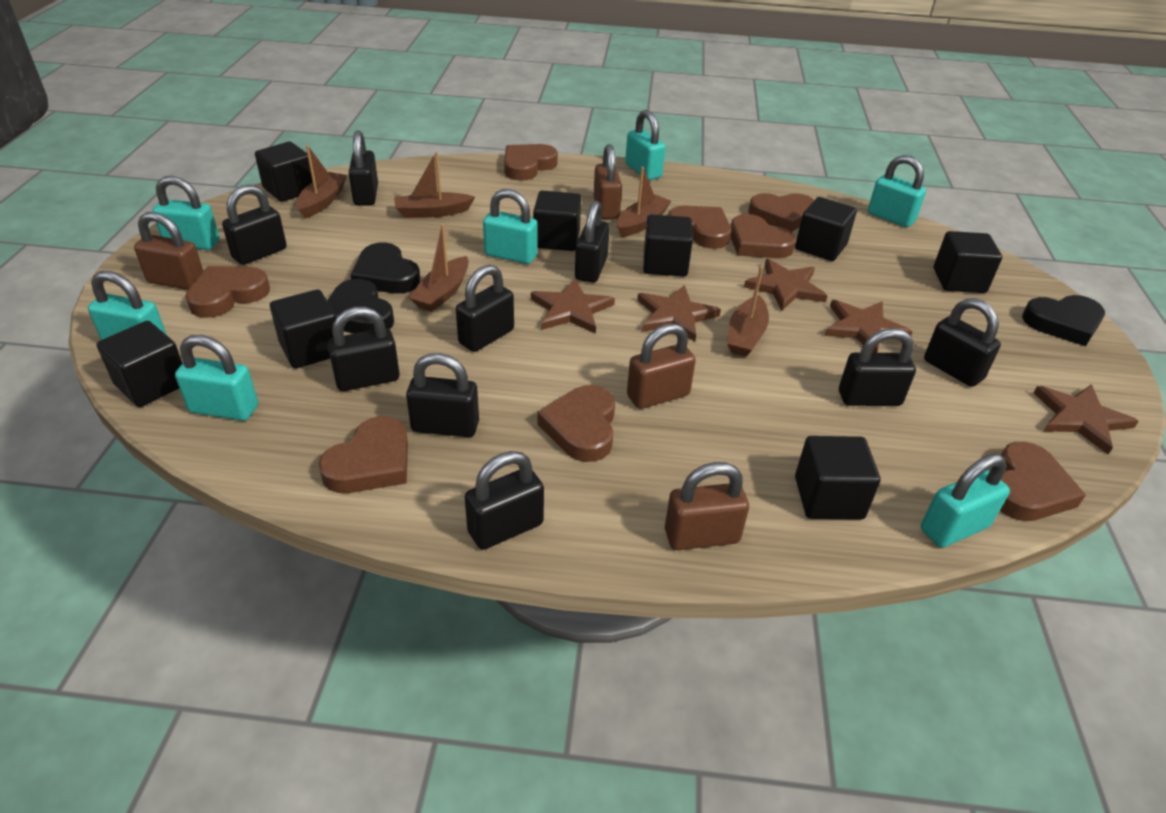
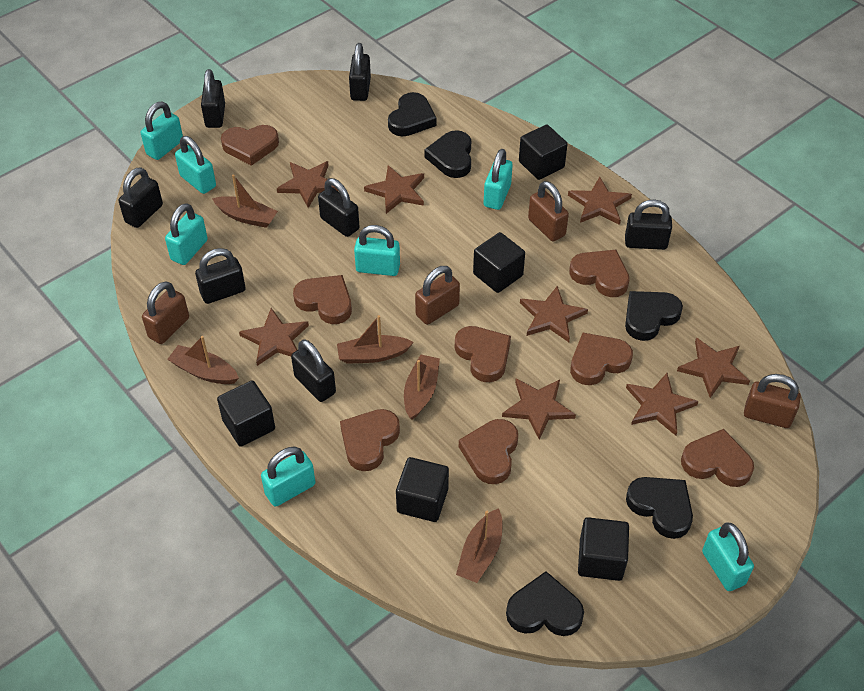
black cube: [96,321,182,407] [255,141,313,202] [270,289,336,369] [533,190,581,251] [643,214,693,276] [795,197,857,261] [795,436,881,520] [933,231,1002,293] = 8 -> [217,380,275,447] [396,457,449,522] [473,232,525,293] [519,125,568,180] [578,517,629,581] = 5
black heart: [327,279,394,334] [351,242,420,294] [1022,295,1105,346] = 3 -> [388,92,436,136] [424,130,471,178] [506,571,584,636] [625,291,683,341] [626,477,693,539] = 5
black padlock: [222,185,287,265] [328,307,400,391] [349,130,378,206] [406,353,479,437] [456,265,514,352] [465,451,544,550] [575,201,610,283] [839,328,916,406] [924,298,1001,387] = 9 -> [119,167,163,228] [195,248,246,304] [201,69,225,128] [291,339,336,402] [318,178,359,237] [349,43,371,101] [625,199,672,250] = 7
brown star: [531,278,615,334] [637,285,721,342] [744,259,828,311] [825,300,912,353] [1034,385,1139,455] = 5 -> [239,308,309,366] [277,161,338,208] [364,165,424,214] [502,379,576,440] [520,286,588,342] [568,177,632,225] [626,373,699,436] [677,338,750,398] = 8

